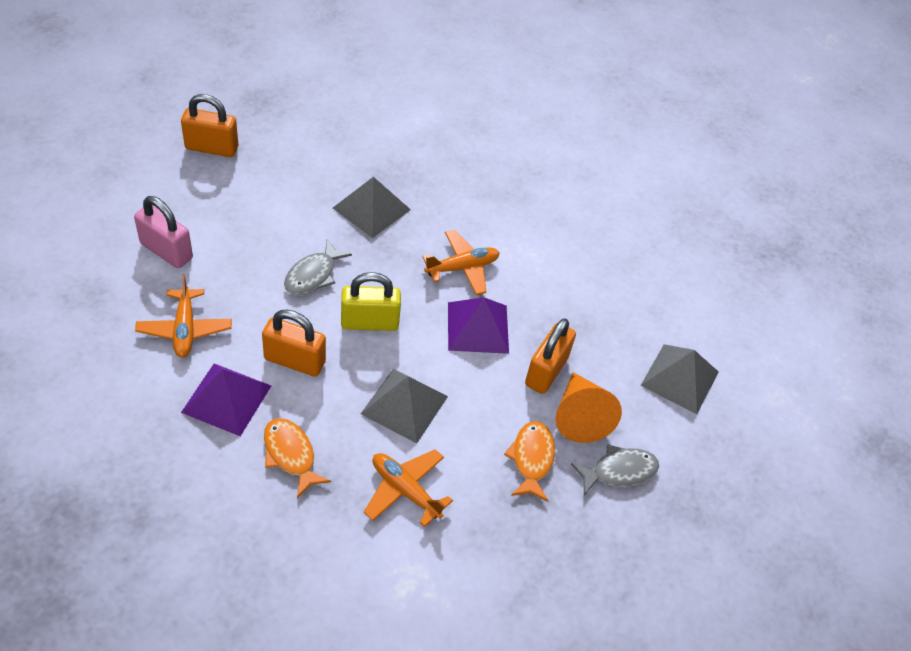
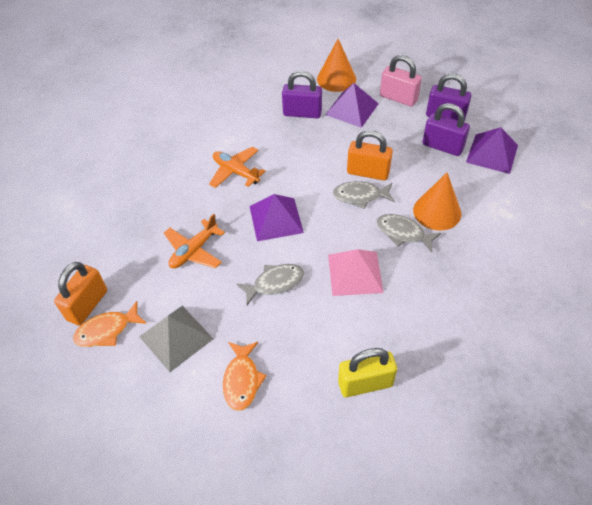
grey fish: [284,239,352,295] [571,444,659,495] = 2 -> [236,264,304,305] [333,181,395,209] [376,214,441,252] = 3
grey pyramid: [333,177,411,238] [361,369,448,443] [640,344,719,414] = 3 -> [139,306,213,372] = 1
orange cone: [555,372,622,443] = 1 -> [317,39,356,92] [413,172,461,231] = 2
orange padlock: [181,94,238,157] [262,310,326,377] [525,318,576,394] = 3 -> [54,262,107,326] [347,130,393,180] = 2
orange plane: [135,275,232,358] [364,449,453,527] [422,230,499,295] = 3 -> [164,214,225,268] [209,147,266,188] = 2
pink pyramid: none = 0 -> [328,249,384,296] = 1
purple padlock: none = 0 -> [282,71,322,118] [423,103,470,156] [426,74,471,122] = 3
purple pyramid: [181,363,271,436] [448,297,509,354] = 2 -> [250,194,304,241] [325,83,379,128] [466,127,518,174] = 3

